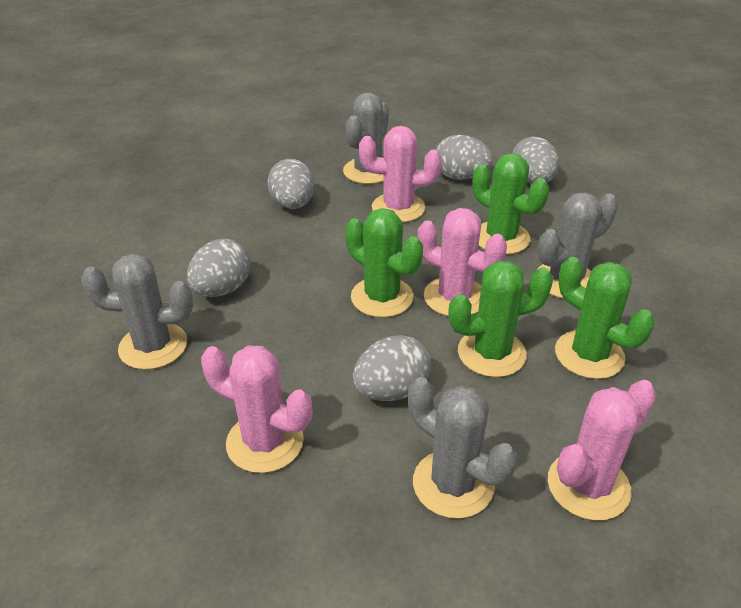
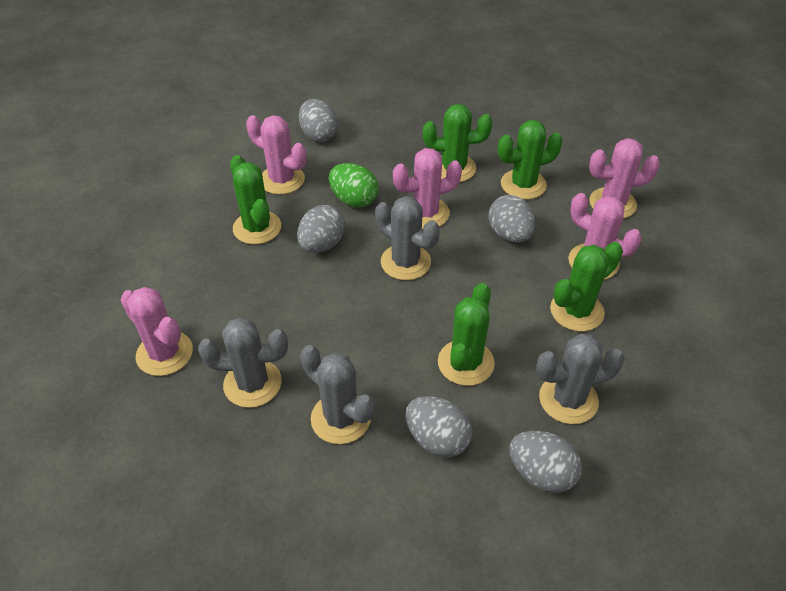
green cactus: [345,208,423,318] [448,261,553,377] [472,153,549,254] [555,257,655,379] = 4 -> [230,155,281,245] [423,104,492,182] [438,283,495,386] [498,120,563,200] [550,242,623,332] = 5
green egg: none = 0 -> [329,163,378,208] = 1
pink cactus: [201,345,313,473] [359,126,441,223] [418,208,507,316] [548,380,656,521] = 4 -> [120,287,193,376] [246,115,306,195] [393,148,462,229] [568,193,642,280] [589,138,660,219] = 5

